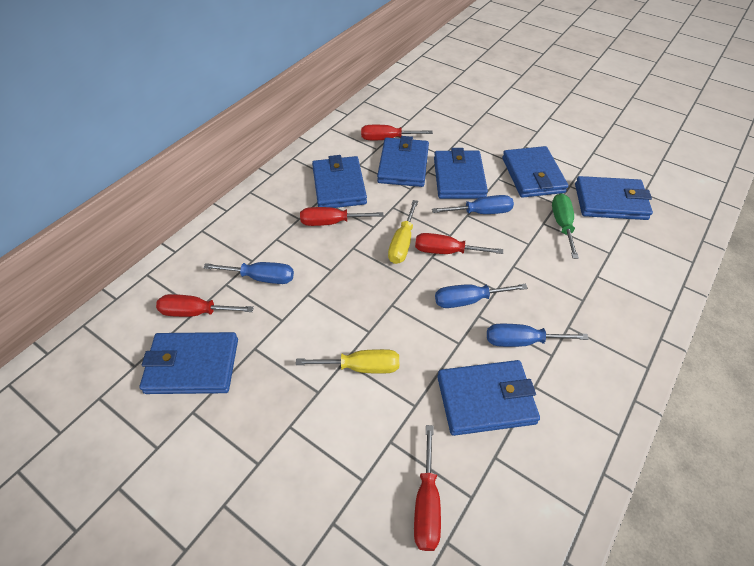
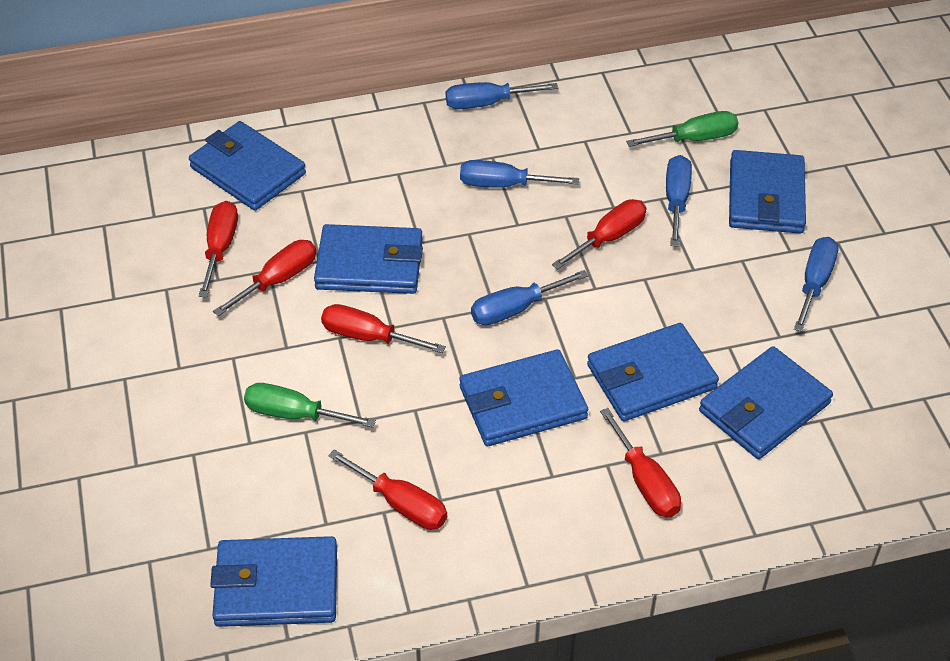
blue screwdriver: [203,262,294,284] [432,195,514,214] [435,284,528,308] [487,324,589,347] = 4 -> [446,82,558,109] [460,160,579,188] [471,270,589,325] [666,155,692,247] [794,237,839,332] = 5
green screwdriver: [552,193,579,259] = 1 -> [244,383,376,428] [626,111,738,147] = 2
red screwdriver: [156,294,254,317] [300,207,384,226] [361,125,433,140] [414,425,441,551] [415,233,503,254] = 5 -> [199,201,238,297] [213,240,316,316] [321,304,446,353] [328,450,447,530] [552,199,646,269] [600,408,681,517] = 6
yellow screwdriver: [296,349,399,374] [388,200,418,264] = 2 -> none = 0

